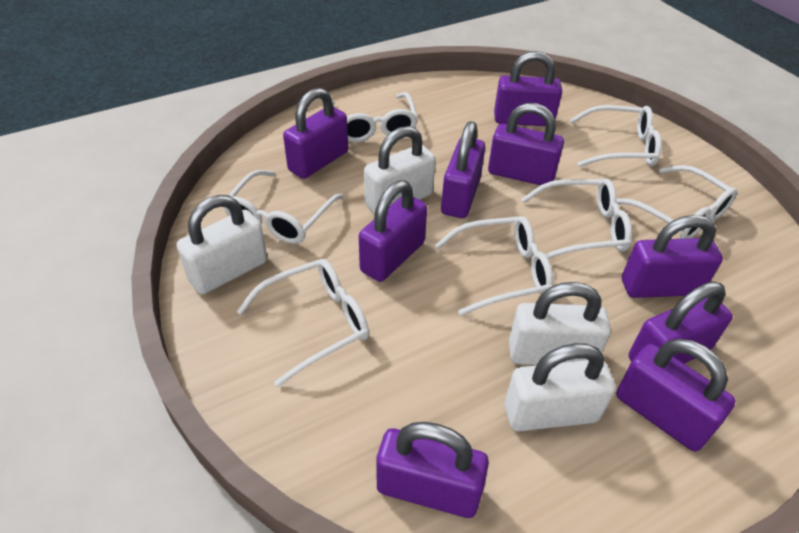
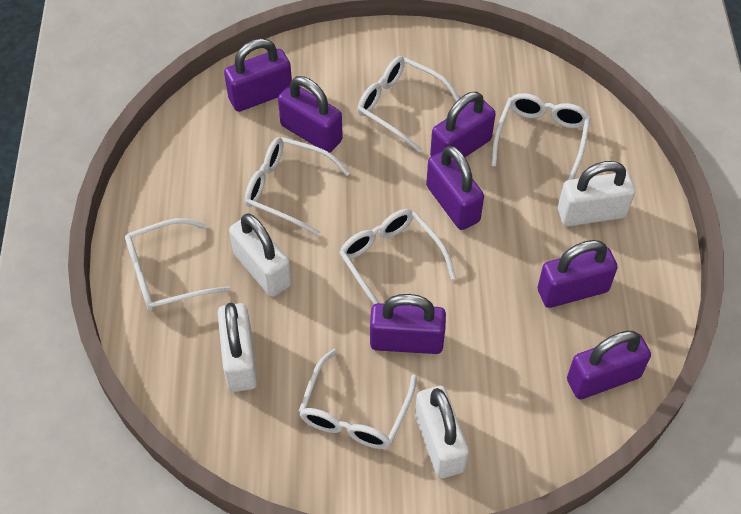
purple padlock: [283,88,348,179] [359,180,427,282] [377,422,489,518] [441,121,485,218] [488,103,564,185] [494,51,562,126] [616,339,736,452] [622,215,723,298] [629,281,733,364] = 9 -> [224,39,292,112] [278,76,343,153] [370,294,446,354] [426,145,484,230] [430,92,496,157] [538,240,618,308] [567,331,651,399] = 7
white glasses: [224,170,344,244] [237,259,369,387] [332,92,418,142] [435,216,554,316] [521,178,632,259] [570,105,662,167] [616,165,737,239] = 7 -> [125,218,230,311] [245,137,350,235] [299,348,417,449] [339,209,456,304] [357,56,460,153] [491,93,591,180] = 6

